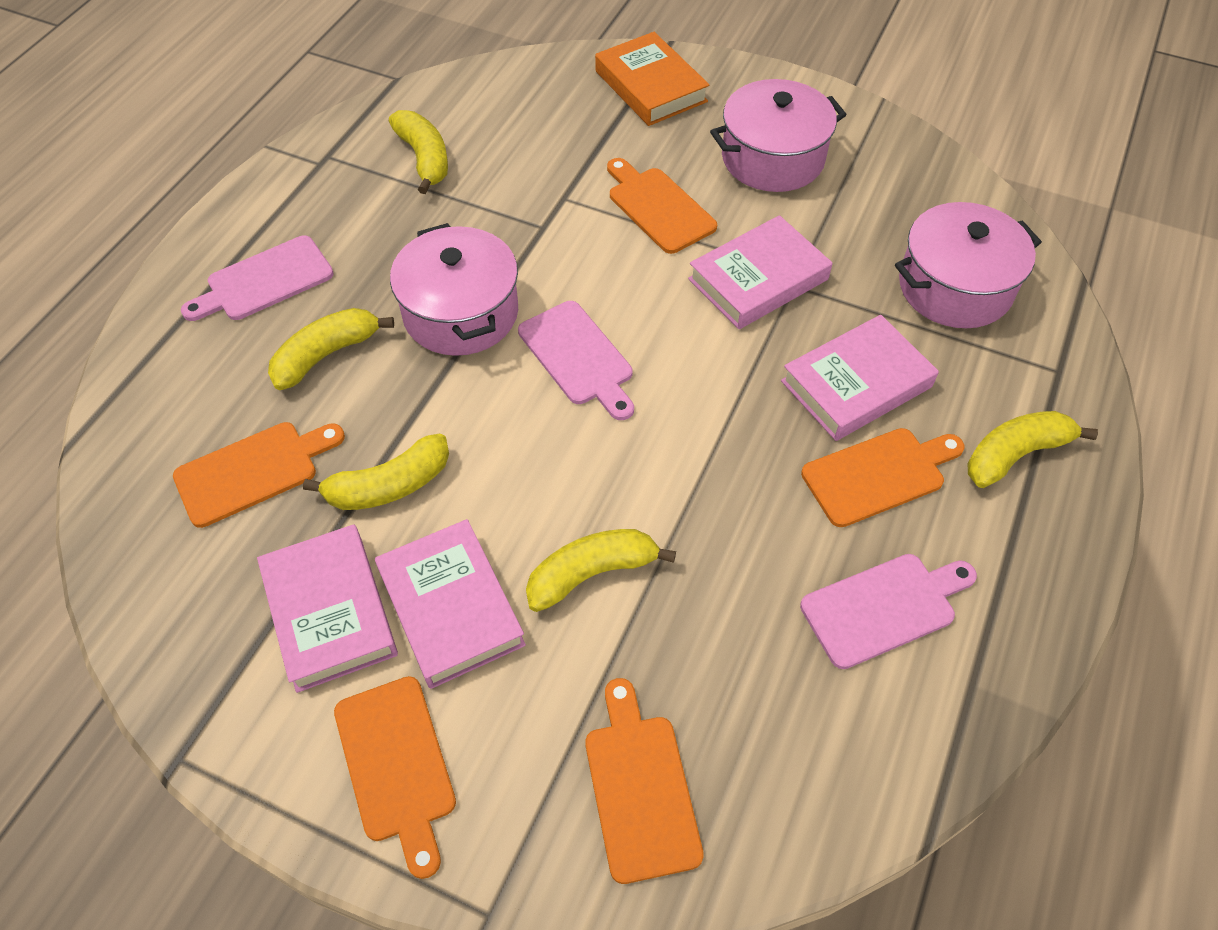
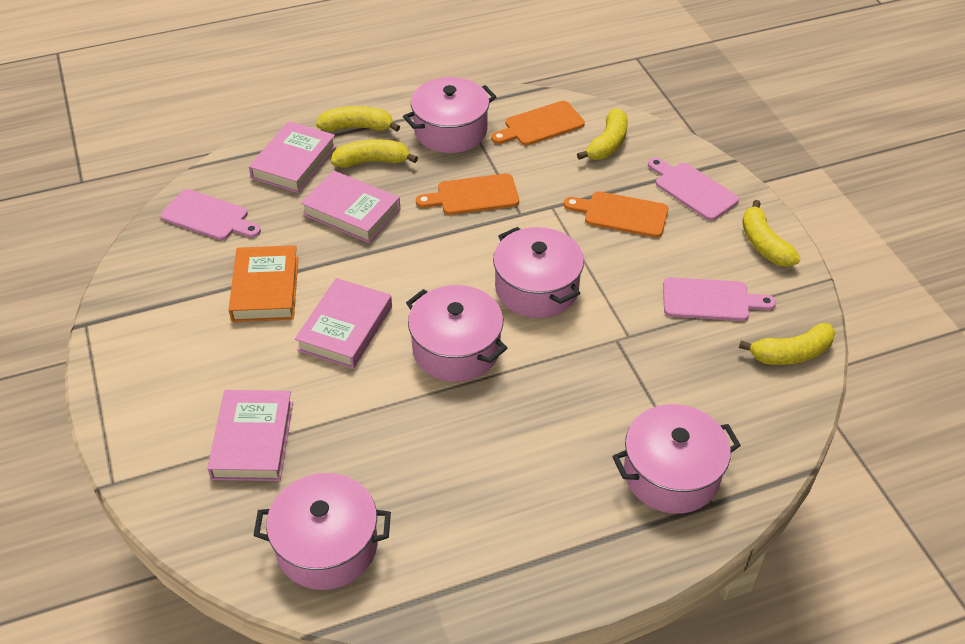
orange cutting board: [173,422,345,528] [334,676,456,879] [585,678,704,884] [607,158,717,254] [801,428,965,527] = 5 -> [416,174,519,215] [491,101,585,145] [564,192,668,238] = 3
pink pot: [390,223,518,356] [710,79,847,192] [895,202,1042,328] = 3 -> [253,473,391,590] [403,77,497,153] [406,285,507,382] [493,227,584,318] [612,404,741,514] = 5

